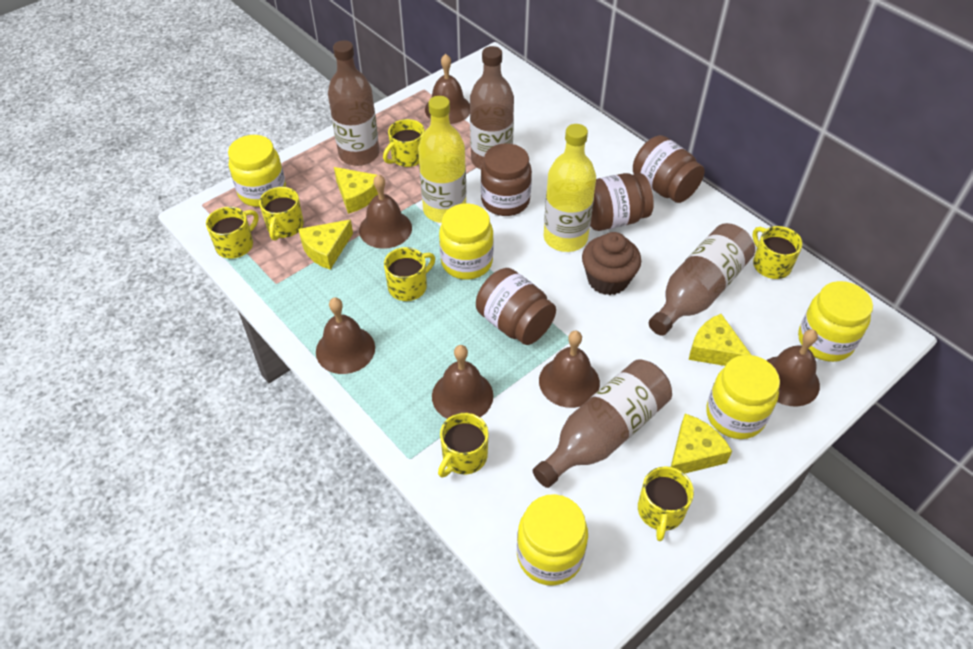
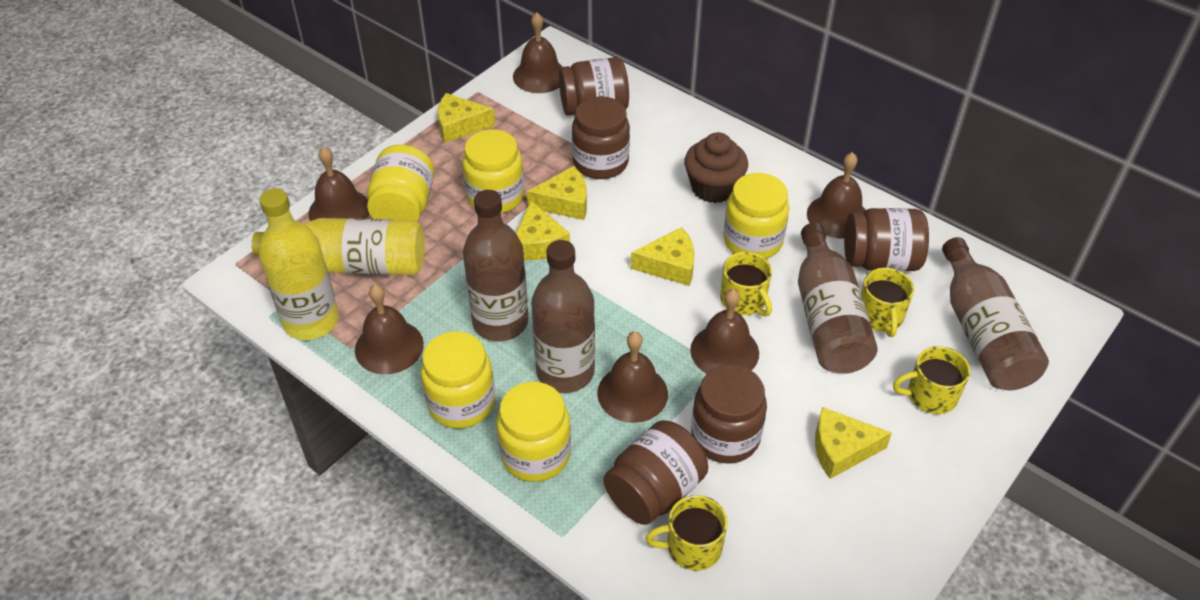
brown jar: [476,268,556,345] [481,143,532,216] [590,173,654,231] [633,135,705,203] = 4 -> [559,57,629,116] [572,96,630,179] [604,420,708,525] [691,364,767,463] [844,208,929,271] = 5
yellow cheese: [298,220,353,270] [334,167,378,214] [671,414,732,474] [689,314,751,366] = 4 -> [438,93,495,143] [516,201,570,260] [527,166,587,220] [631,227,694,286] [815,407,892,479] = 5
yellow mug: [206,207,258,259] [259,187,304,241] [383,119,425,167] [384,247,435,301] [438,413,489,478] [638,466,694,541] [752,226,803,279] = 7 -> [646,495,728,571] [720,252,772,316] [861,268,914,337] [893,346,970,414] = 4

